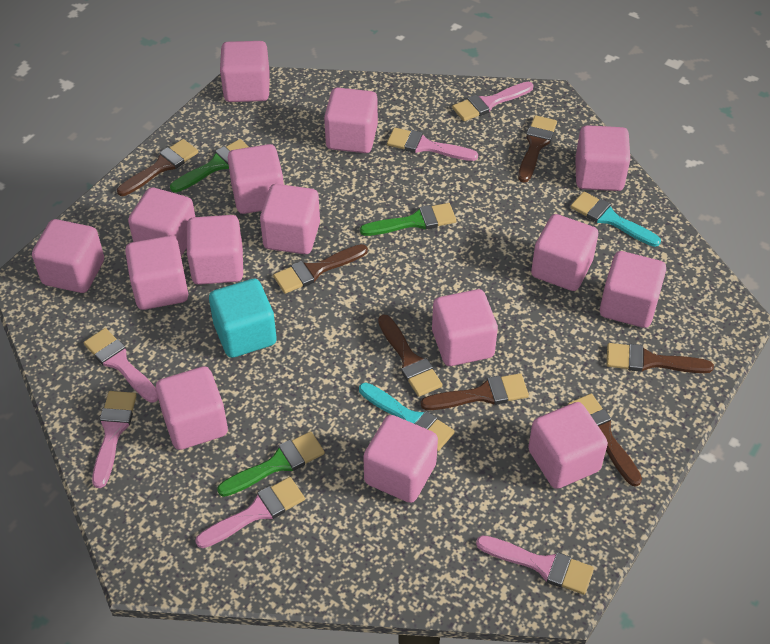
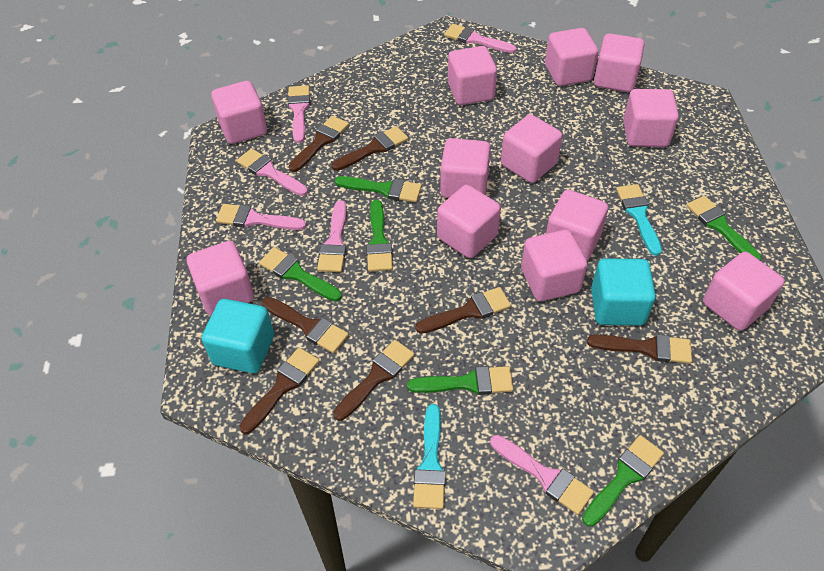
green brush: [170,139,249,192] [217,431,325,497] [360,203,457,236] = 3 -> [259,247,342,302] [335,176,422,202] [366,200,393,272] [407,366,513,395] [582,435,664,527] [686,196,761,261] = 6
pink cube: [32,219,104,293] [125,236,188,310] [128,187,195,256] [156,366,228,450] [187,215,243,285] [220,41,270,102] [228,144,284,214] [260,184,320,254] [324,88,378,153] [363,415,438,503] [432,289,498,366] [528,402,608,489] [531,214,598,291] [575,125,630,191] [600,251,666,328] = 15 -> [187,241,254,316] [211,81,267,144] [437,185,501,258] [440,138,491,198] [448,46,497,105] [501,114,562,183] [521,230,587,301] [545,28,598,86] [546,190,608,260] [594,33,644,92] [623,89,679,147] [703,252,784,331] = 12
turquoise cube: [209,279,277,358] = 1 -> [202,299,274,373] [591,258,656,326] = 2

